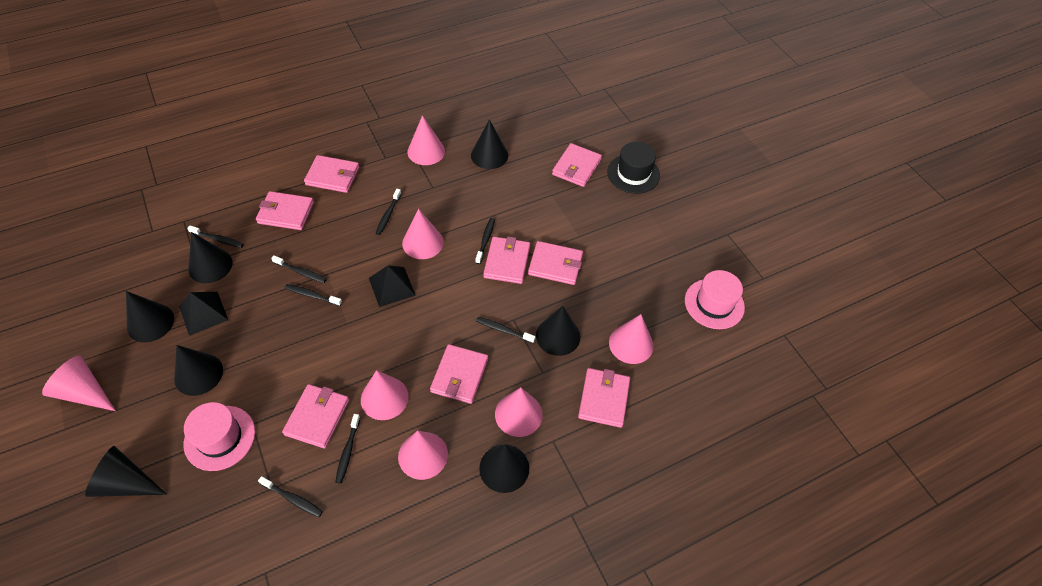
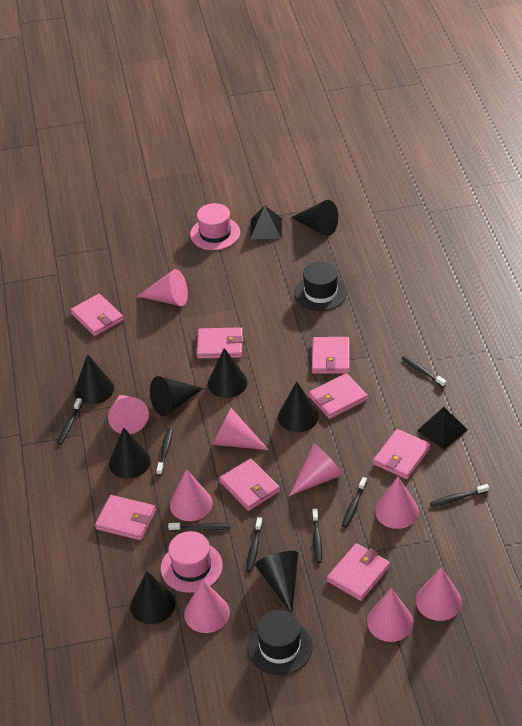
black cone: [85,446,167,497] [126,291,174,342] [174,345,223,396] [188,232,233,283] [471,119,508,169] [479,444,529,493] [536,306,580,356] = 7 -> [74,354,114,404] [109,427,151,479] [130,571,176,624] [150,376,203,416] [208,348,248,398] [255,551,298,614] [278,381,319,432] [291,200,338,236] = 8
black hat: [607,142,660,194] = 1 -> [247,610,313,675] [295,261,347,311] = 2
pink cone: [42,355,116,411] [361,370,409,420] [398,431,448,480] [402,209,444,259] [407,115,445,165] [495,387,543,437] [609,314,654,364] = 7 -> [108,395,149,434] [137,269,188,306] [170,469,213,521] [184,579,230,633] [212,408,269,450] [289,443,343,496] [367,588,414,642] [375,477,419,529] [416,567,462,621] = 9

